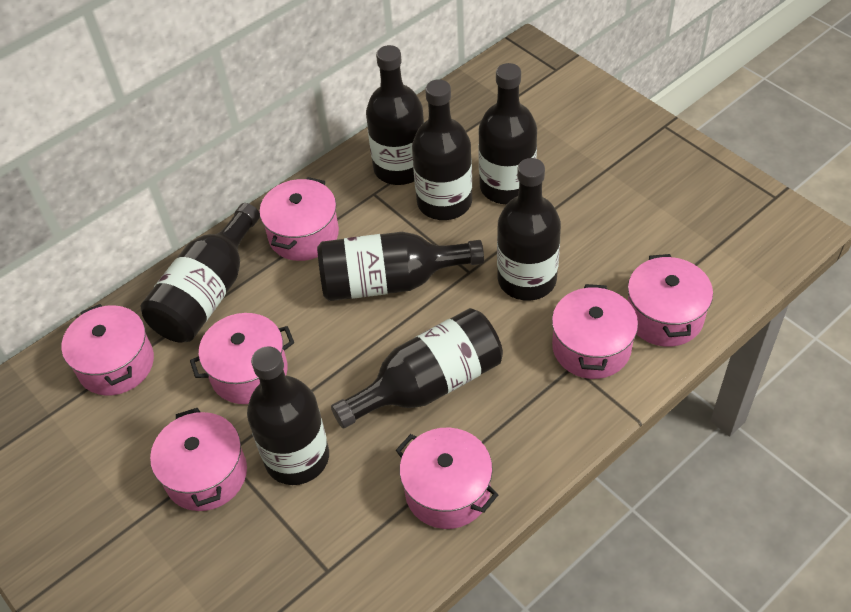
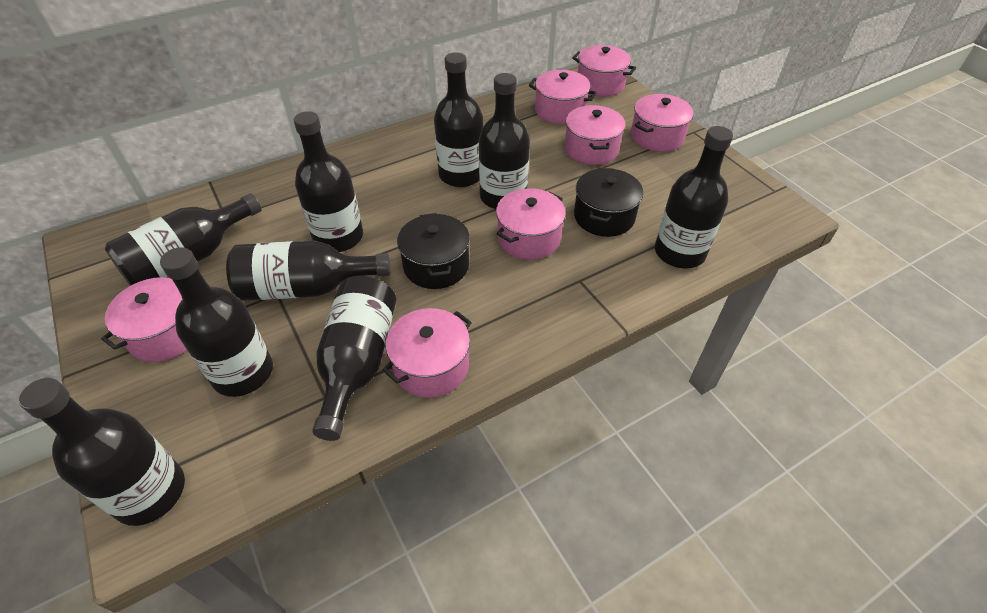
black bottle: [140,203,260,343] [247,346,329,485] [317,232,484,301] [331,308,503,429] [366,45,424,185] [412,79,472,220] [478,63,537,204] [497,158,561,301] = 8 -> [19,378,185,526] [105,193,262,286] [160,247,273,397] [226,241,391,301] [294,111,363,252] [312,275,396,441] [434,52,483,187] [479,73,530,209] [655,126,733,268] = 9
black pot: none = 0 -> [397,213,470,289] [574,168,643,237] = 2

